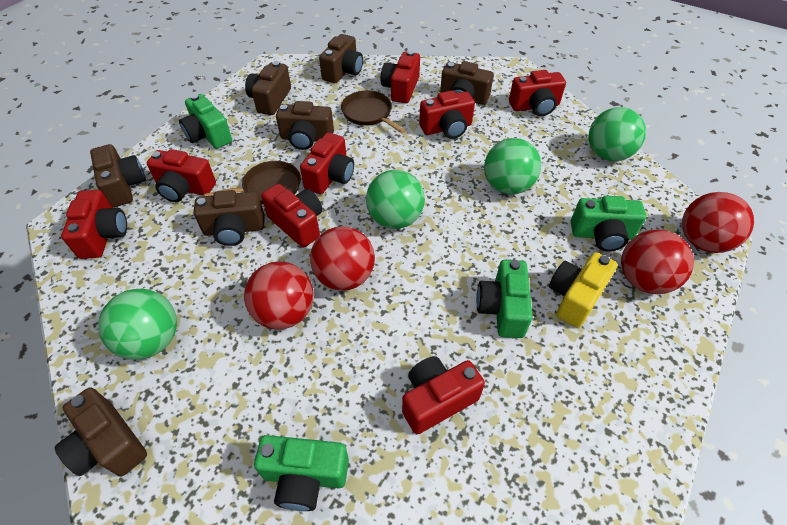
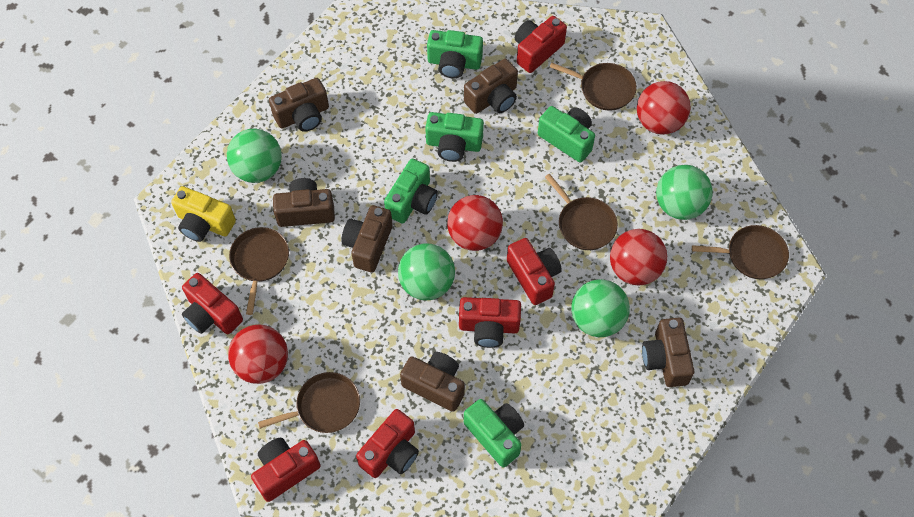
brown camera: [55,387,147,477] [90,144,146,208] [194,190,265,246] [245,61,291,115] [276,101,334,150] [319,34,363,83] [440,61,494,105] = 7 -> [269,78,329,132] [273,178,335,227] [341,205,393,272] [400,352,465,412] [464,59,518,114] [642,318,695,387] = 6
brown pan: [204,161,301,204] [341,90,406,134] = 2 -> [229,227,289,315] [258,372,360,433] [545,174,618,250] [550,63,637,111] [692,225,789,279] = 5
green camera: [179,94,232,149] [254,435,349,511] [476,260,533,338] [571,196,646,252] = 4 -> [384,159,438,224] [425,112,484,162] [427,30,483,79] [464,399,524,467] [538,106,595,162] = 5
red camera: [61,190,127,259] [147,149,216,202] [261,184,323,248] [300,133,354,194] [381,50,420,103] [402,356,485,434] [419,90,475,139] [509,70,566,116] = 8 -> [182,273,243,334] [251,438,321,502] [356,409,419,478] [459,297,521,348] [507,238,562,305] [515,16,567,73] = 6

